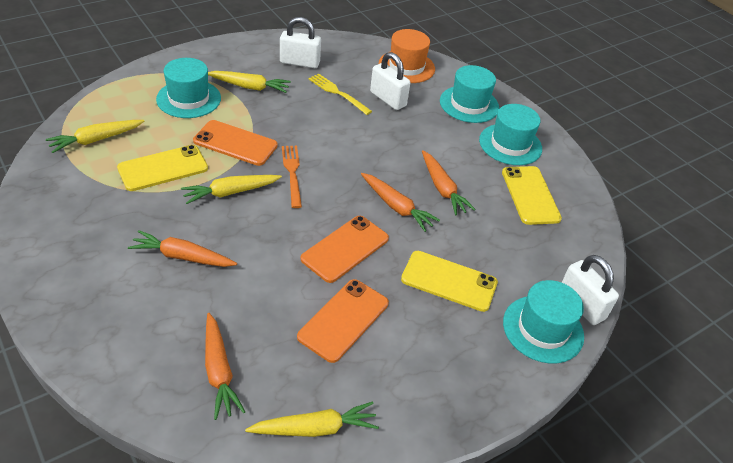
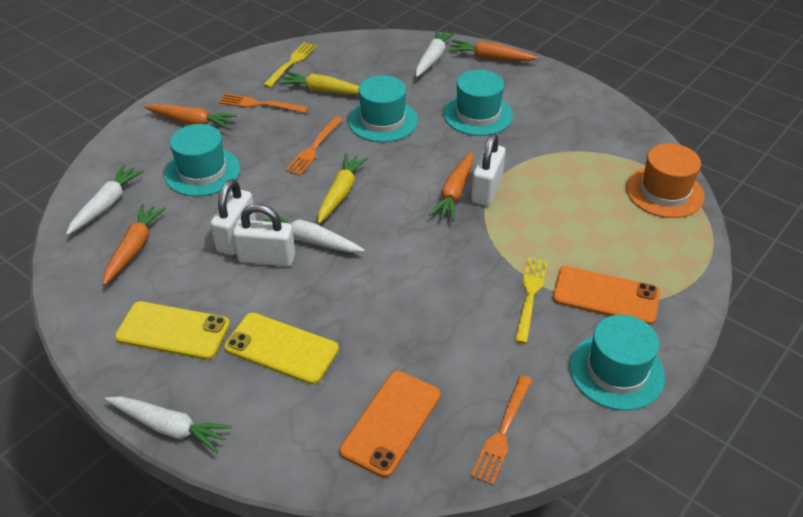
orange fork: [282,146,302,208] = 1 -> [219,93,308,113] [285,117,343,176] [471,375,532,485] = 3
orange phone: [193,120,278,166] [297,279,389,363] [301,216,389,283] = 3 -> [339,371,441,478] [552,266,660,325] = 2
white carrot: none = 0 -> [66,165,144,235] [105,396,232,453] [263,215,365,253] [416,29,456,77] = 4
yellow carrot: [46,120,144,153] [181,175,282,204] [208,71,291,93] [245,401,379,437] = 4 -> [279,72,359,95] [318,153,368,224] = 2
yellow fork: [308,74,372,115] = 1 -> [263,42,317,88] [514,257,547,344] = 2
yellow phone: [117,145,208,191] [401,251,498,312] [502,166,562,225] = 3 -> [115,301,230,360] [224,313,339,385] = 2

